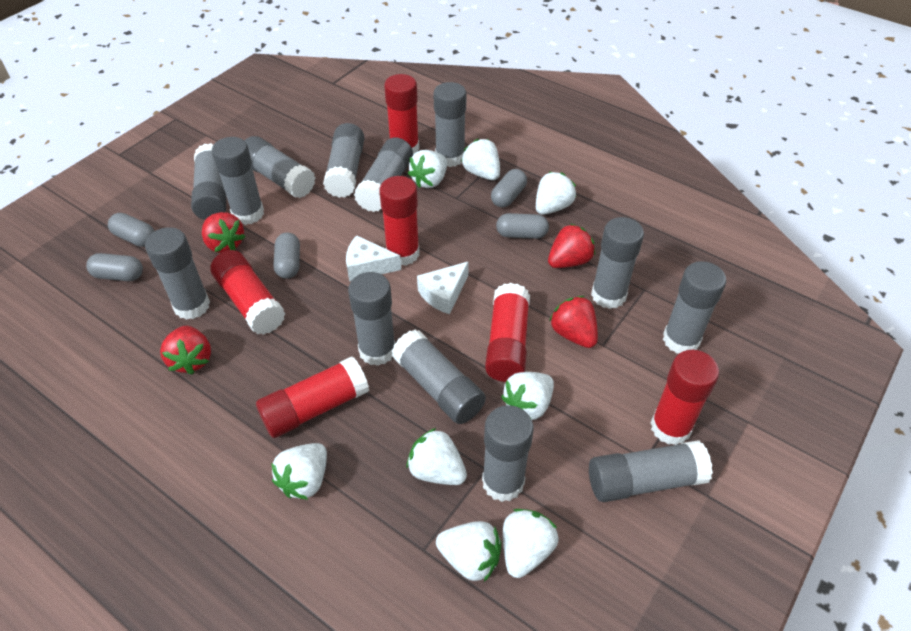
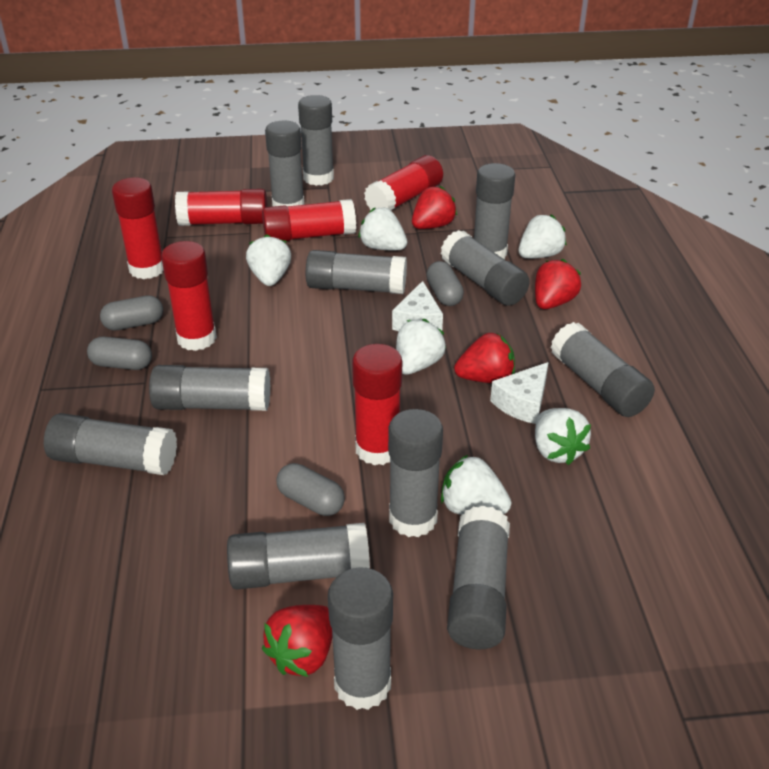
grey capsule: [86,253,143,281] [108,213,154,247] [274,233,300,279] [491,169,527,208] [496,213,549,239] = 5 -> [87,337,152,370] [100,295,163,331] [276,463,345,516] [426,261,464,306] = 4
grey glue stick: [145,227,210,320] [191,143,226,220] [212,137,264,225] [245,136,315,198] [323,123,365,198] [348,272,396,366] [354,137,413,212] [392,330,486,424] [433,82,467,167] [482,405,534,502] [589,440,713,502] [591,217,644,309] [663,261,726,354] = 13 -> [44,413,177,475] [149,365,270,411] [227,523,370,590] [265,121,304,207] [298,95,334,186] [306,250,407,294] [328,567,393,710] [388,409,443,537] [440,230,530,306] [447,505,510,649] [474,163,515,259] [550,322,655,417] = 12
white strawberry: [271,443,327,500] [407,428,467,485] [408,150,447,188] [436,521,501,582] [461,139,500,180] [501,372,554,420] [503,509,558,578] [536,172,576,215] = 8 -> [246,235,291,286] [358,208,407,250] [396,319,446,375] [441,454,511,515] [519,215,567,258] [535,408,591,465] = 6

